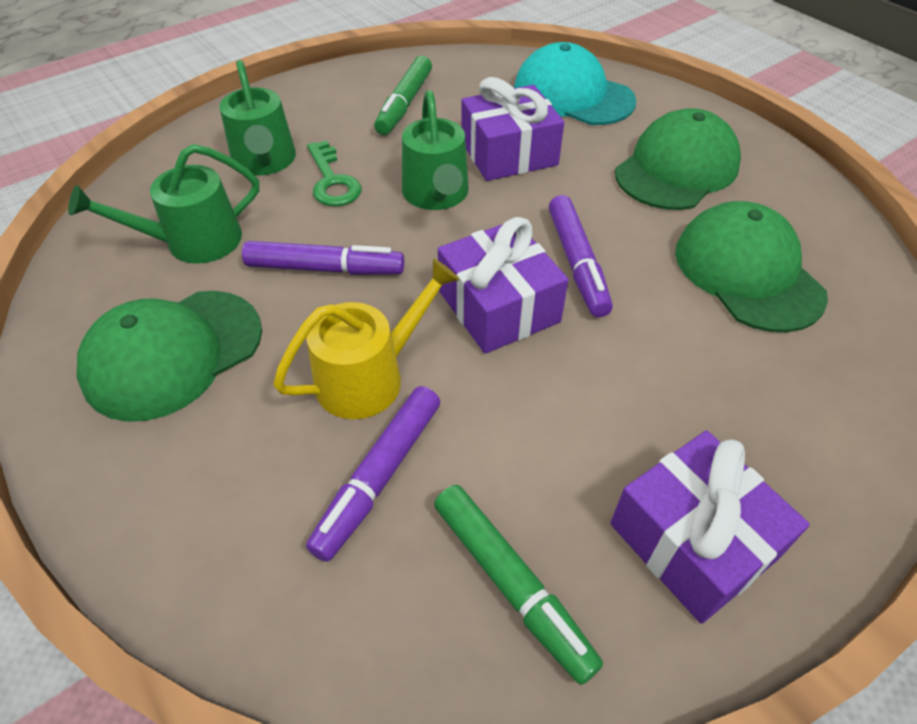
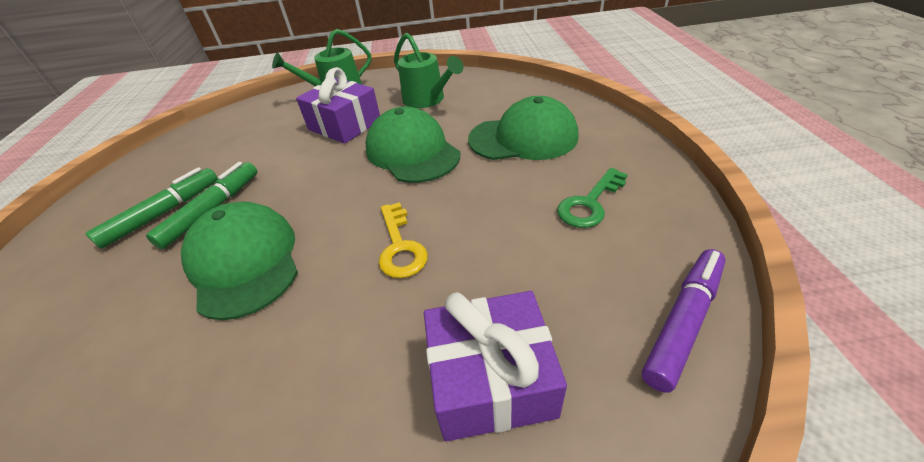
green watering can: [68,144,259,264] [220,60,296,176] [402,90,469,210] = 3 -> [272,29,372,86] [394,33,463,108] = 2
purple gift: [438,217,568,354] [461,77,564,181] [610,430,810,624] = 3 -> [296,67,380,144] [424,291,567,441] = 2
purple marker: [242,241,404,275] [306,386,440,562] [549,195,613,317] = 3 -> [642,249,726,393] = 1
turquoise cap: [514,42,636,125] = 1 -> none = 0
yellow key: none = 0 -> [379,202,428,278] = 1
yellow watering can: [273,258,460,419] = 1 -> none = 0

